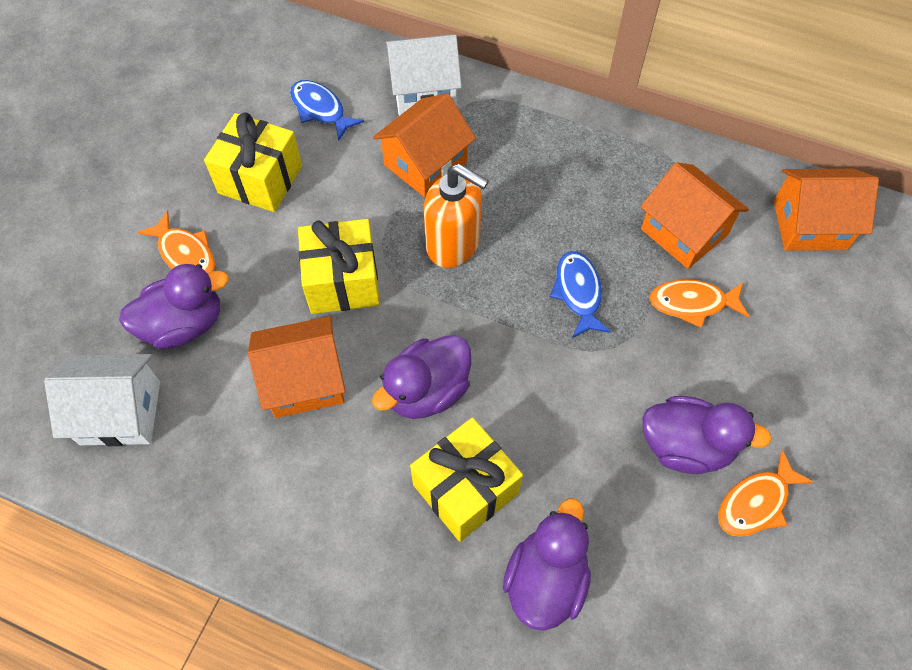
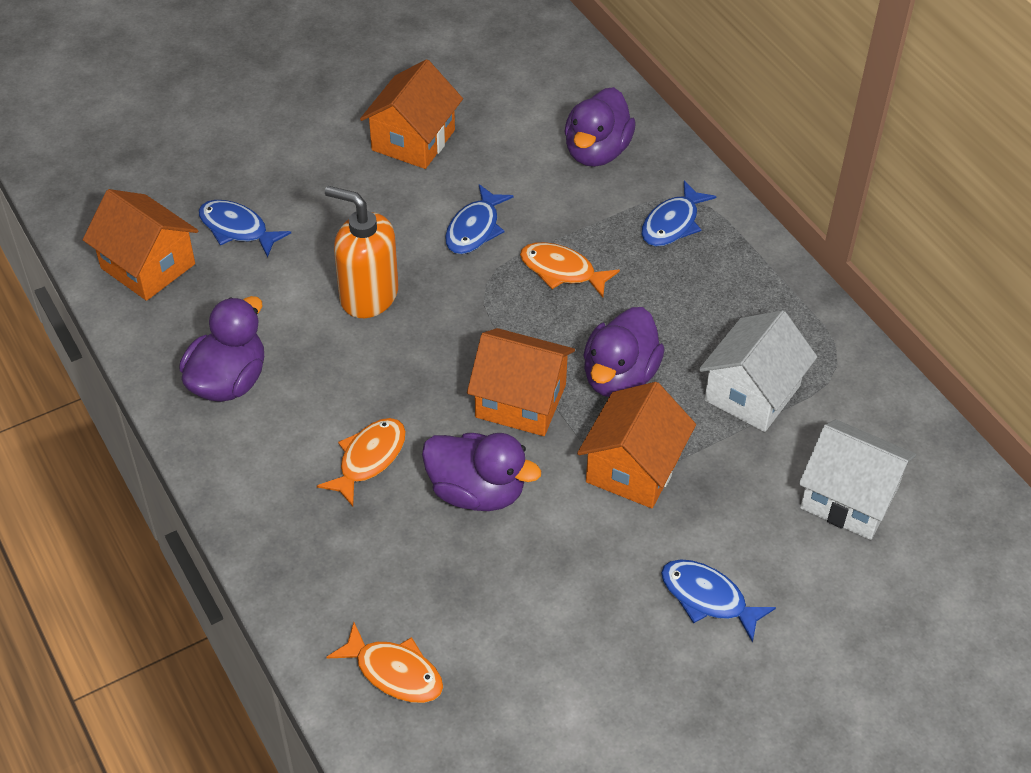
blue fish: [290,80,364,141] [550,251,611,338] = 2 -> [198,200,291,258] [445,184,514,254] [641,181,717,246] [661,559,776,643] = 4
yellow gift: [204,112,302,212] [298,219,380,314] [410,417,523,542] = 3 -> none = 0

